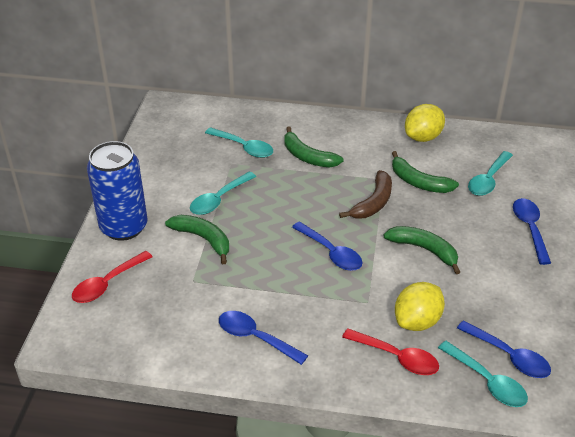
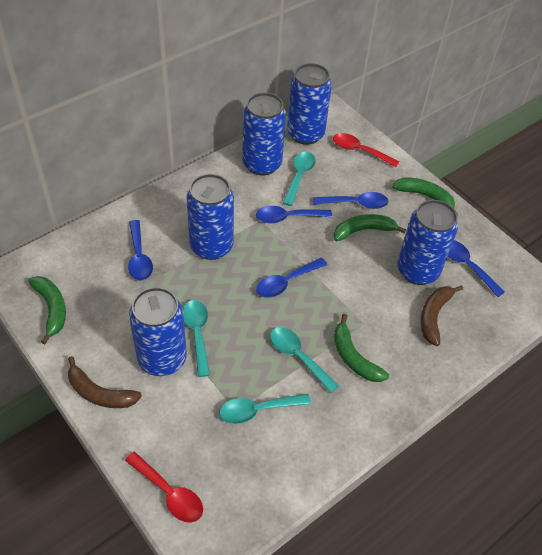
blue can: [87,141,148,241] = 1 -> [129,287,187,376] [186,174,234,260] [242,92,286,175] [287,63,332,145] [397,200,458,285] = 5
blue spoon: [219,311,308,365] [292,221,363,271] [457,320,551,378] [513,198,551,265] = 4 -> [128,220,153,280] [256,206,332,223] [256,258,327,298] [313,192,388,209] [448,240,505,297] = 5
brown banana: [339,170,392,219] = 1 -> [68,356,142,408] [420,285,463,346] = 2
yellow lemon: [395,282,445,331] [405,104,445,142] = 2 -> none = 0

